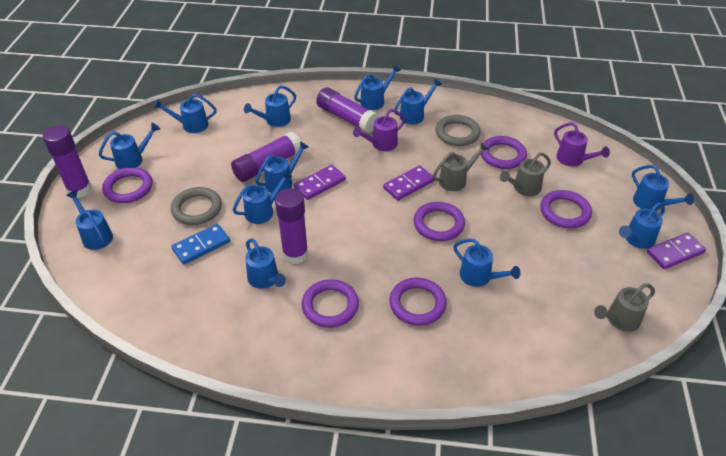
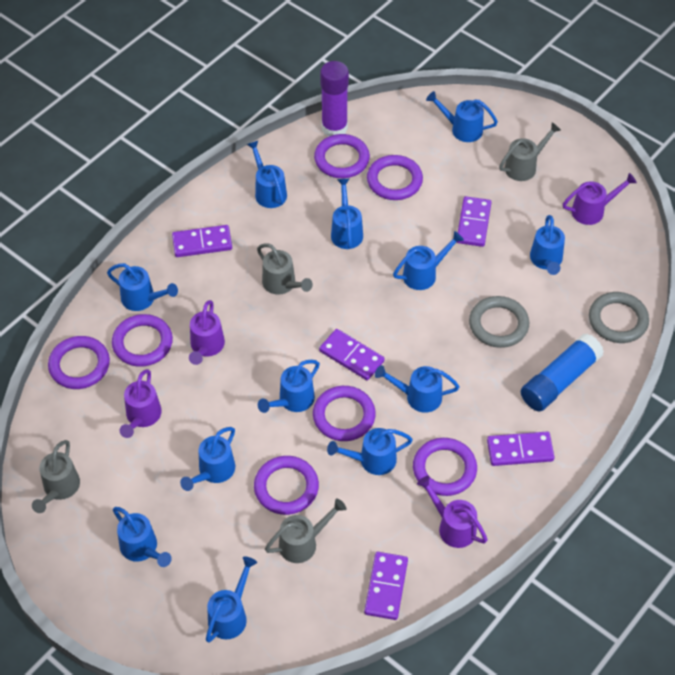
blue domino: [171,224,230,265] = 1 -> none = 0
blue glue stick: none = 0 -> [521,334,604,411] = 1
grey watering can: [433,142,488,191] [500,152,551,196] [594,283,655,332] = 3 -> [32,440,80,513] [257,243,313,295] [265,498,346,563] [499,122,561,181] = 4
purple domino: [294,165,346,200] [383,165,434,201] [647,233,706,269] = 3 -> [172,225,232,257] [319,329,385,380] [364,552,408,620] [457,196,491,247] [487,432,555,466] = 5
purple glue stick: [43,125,92,198] [231,132,300,182] [275,188,308,264] [316,87,379,133] = 4 -> [320,61,349,137] = 1
purple ring: [102,167,152,203] [301,279,359,328] [389,278,447,326] [414,202,465,241] [481,136,527,169] [540,190,592,229] = 6 -> [48,336,110,389] [112,314,173,367] [254,456,319,515] [313,386,376,441] [314,134,370,178] [367,155,423,200] [413,438,477,496] = 7
purple watering can: [353,109,405,151] [554,123,610,166] = 2 -> [120,369,162,438] [189,300,225,365] [417,476,488,548] [563,173,637,225] = 4

